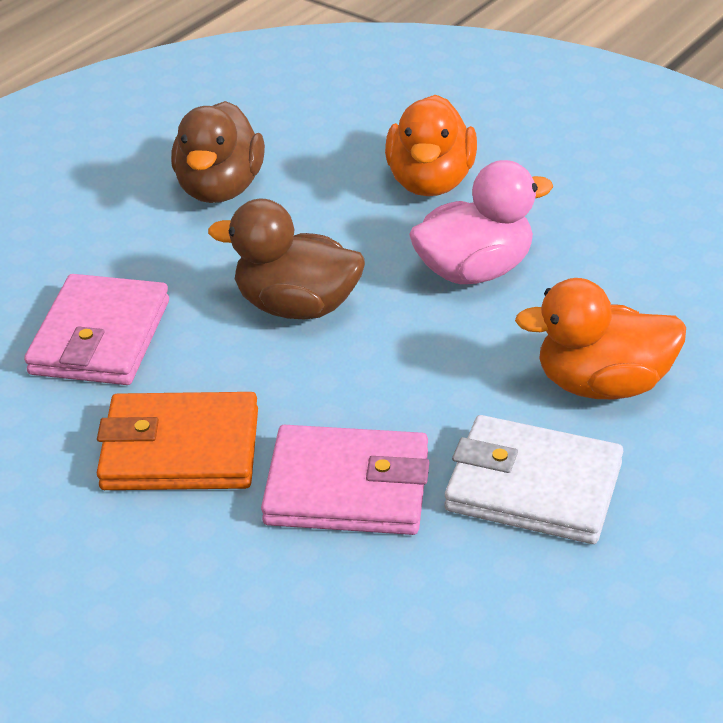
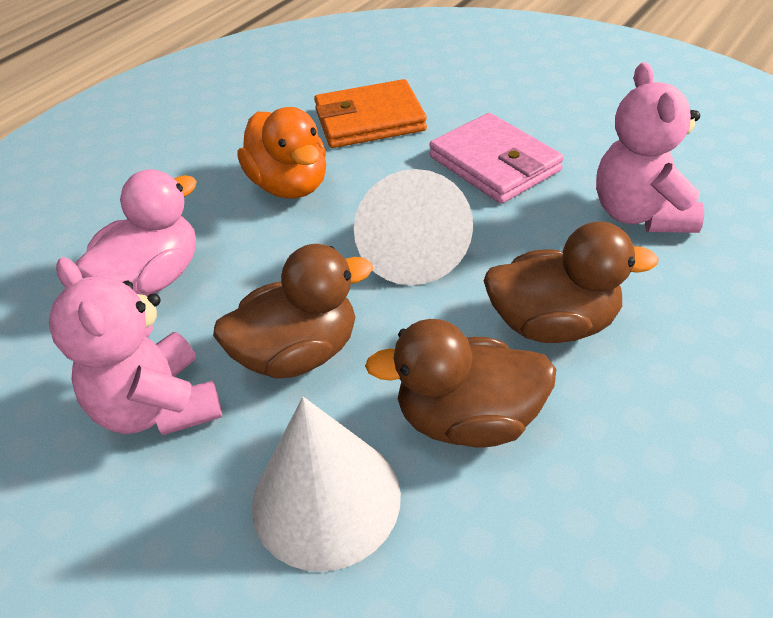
brown duck: [171,101,265,203] [208,199,365,319] = 2 -> [213,244,373,378] [365,319,556,447] [484,222,659,343] = 3
orange duck: [385,95,477,196] [515,278,686,400] = 2 -> [238,107,326,198] = 1
pink teddy bear: none = 0 -> [49,257,222,435] [596,62,704,233] = 2
pink wallet: [24,274,169,385] [261,425,429,535] = 2 -> [429,113,564,204] = 1
white cone: none = 0 -> [252,397,401,572] [354,169,473,285] = 2
white wallet: [444,415,623,544] = 1 -> none = 0

